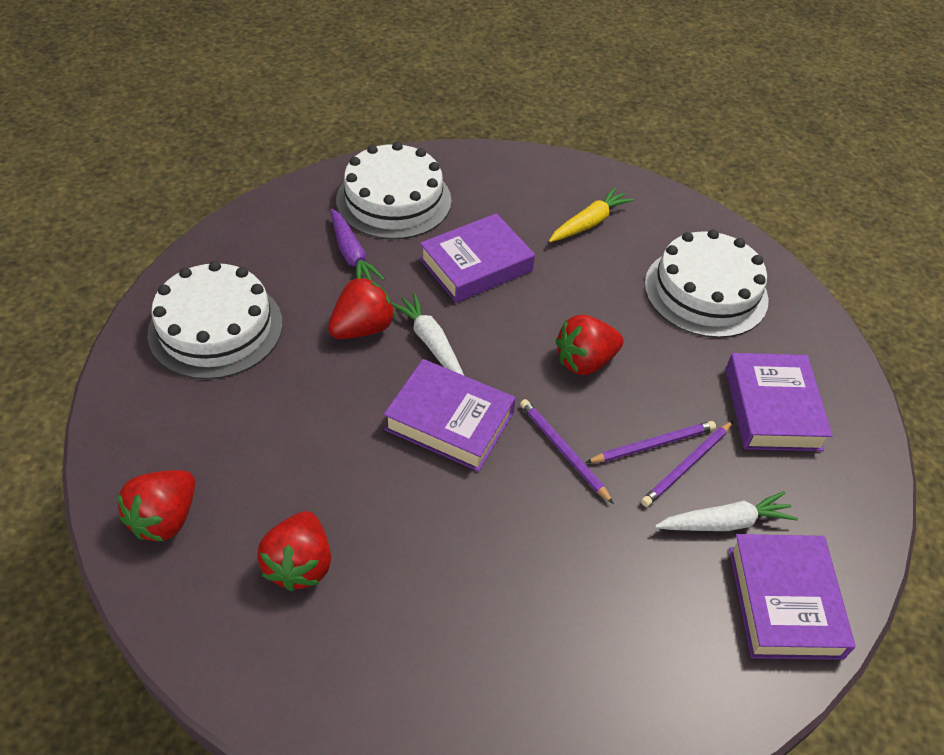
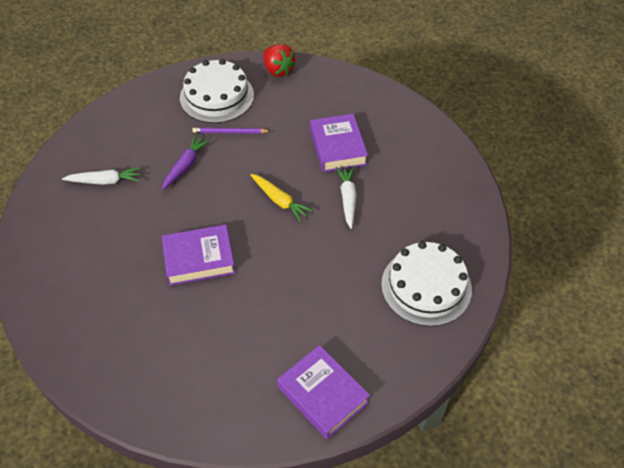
purple book: [384,359,516,471] [420,213,535,303] [726,353,833,451] [729,534,855,660] = 4 -> [162,225,235,286] [277,345,370,439] [310,114,368,172] = 3
purple pencil: [520,399,614,504] [586,421,716,463] [641,421,733,507] = 3 -> [192,128,270,134] = 1
red strawberry: [117,470,195,541] [257,511,331,591] [328,277,395,339] [556,315,624,375] = 4 -> [263,44,296,77] = 1
white cake: [147,261,283,379] [336,142,451,239] [645,230,769,338] = 3 -> [180,59,254,123] [381,241,472,326] = 2

